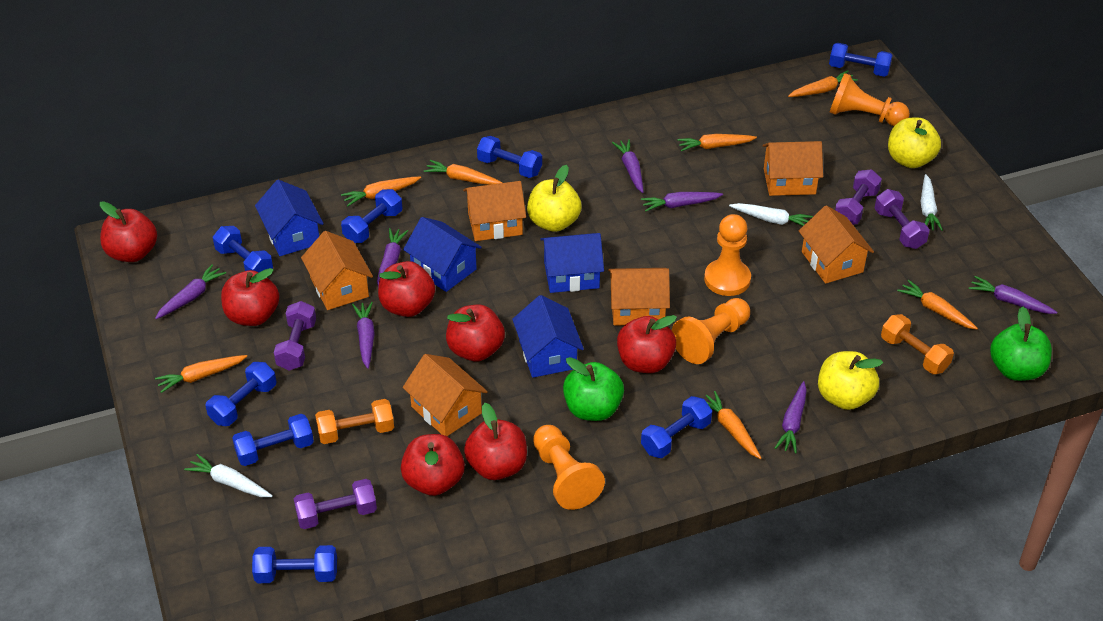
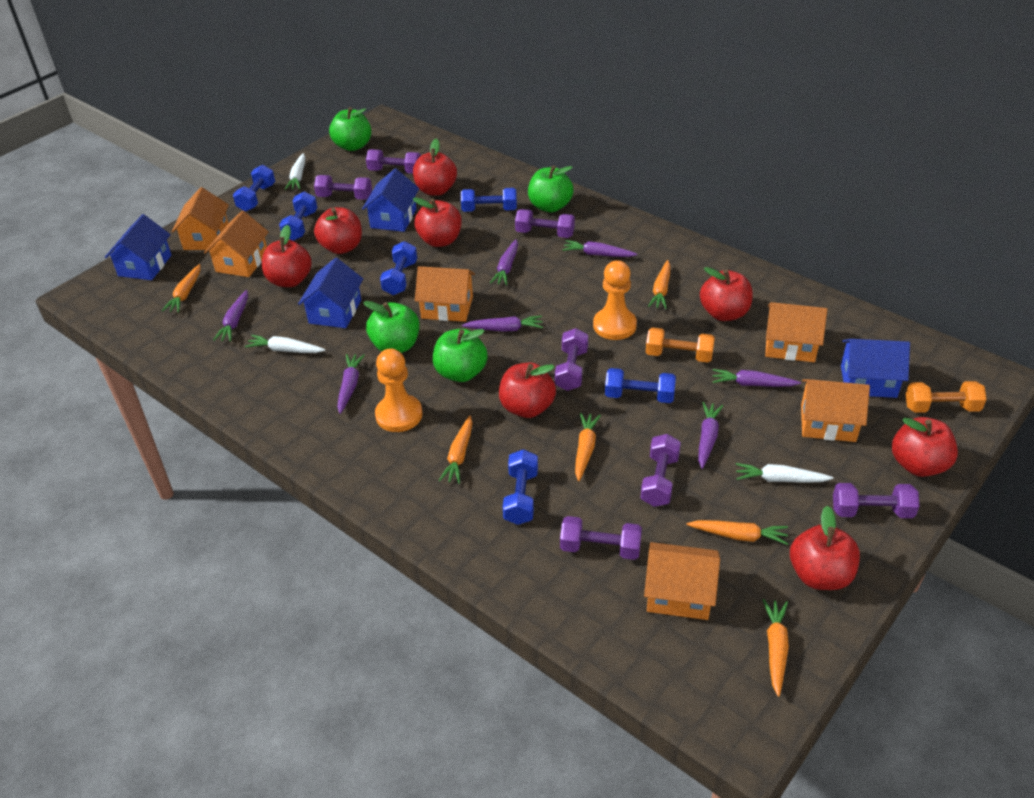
blue dumbbell: [205,362,277,426] [213,226,273,272] [232,414,314,466] [252,545,337,583] [341,189,402,243] [477,136,542,178] [641,396,712,458] [829,43,892,77] = 8 -> [233,165,275,211] [279,191,317,241] [380,241,417,295] [461,188,517,212] [503,449,538,525] [605,368,676,403] = 6
green apple: [563,357,624,421] [990,306,1052,381] = 2 -> [329,107,371,151] [363,301,420,353] [433,329,488,382] [528,165,574,212] = 4
orange carrot: [155,355,247,393] [341,177,421,206] [424,160,503,185] [677,134,757,151] [706,391,761,459] [788,70,858,97] [897,280,978,330] = 7 -> [162,264,200,313] [439,415,473,484] [575,413,601,481] [648,260,671,309] [687,520,788,545] [763,599,789,697] = 6
orange pawn: [533,425,605,510] [672,298,750,364] [704,214,751,296] [829,73,910,126] = 4 -> [375,349,423,432] [593,260,637,340] = 2
purple dumbbell: [274,301,316,371] [294,479,377,529] [835,169,882,225] [875,189,929,249] = 4 -> [314,175,372,200] [366,149,421,173] [515,209,575,238] [555,328,588,391] [560,516,642,560] [641,434,681,507] [833,483,919,518] = 7
red apple: [100,201,157,262] [221,268,279,326] [378,261,435,317] [401,434,465,496] [446,305,505,362] [464,403,527,480] [617,315,677,373] = 7 -> [262,225,312,287] [314,207,362,254] [413,139,457,196] [413,197,462,247] [499,362,556,418] [700,267,753,321] [790,506,860,590] [892,417,958,477] = 8
yellow apple: [527,165,581,232] [818,351,883,410] [888,118,941,168] = 3 -> none = 0

